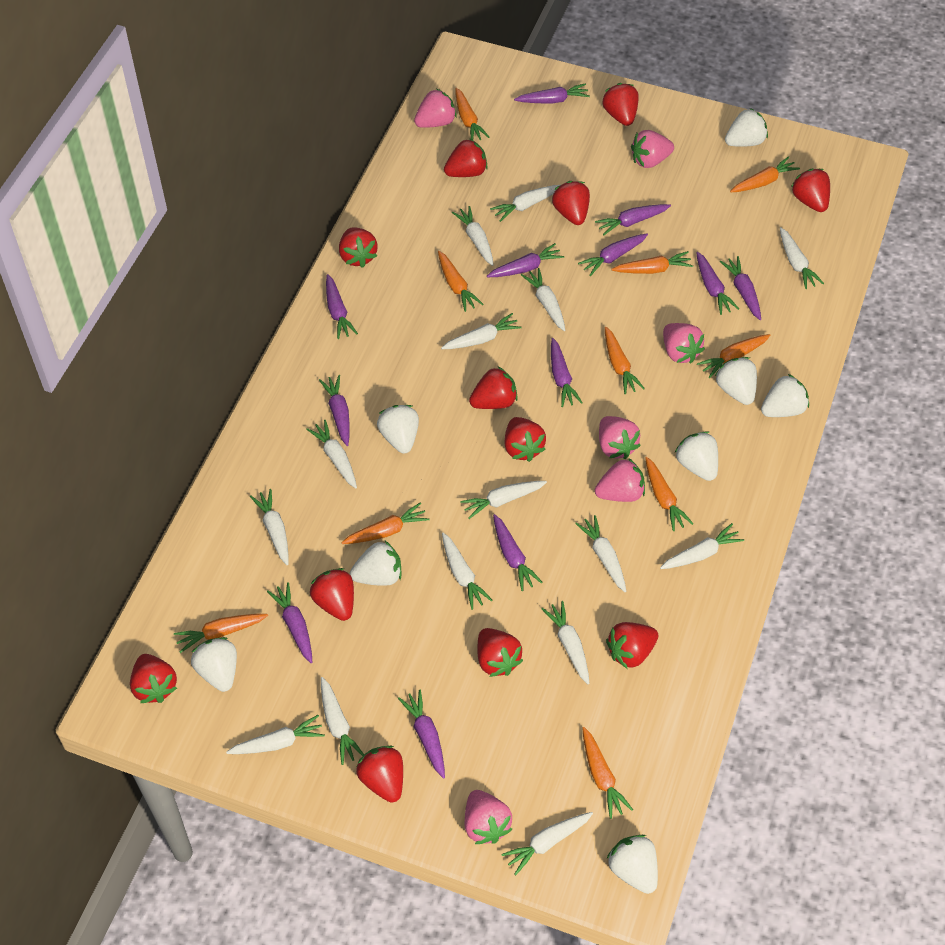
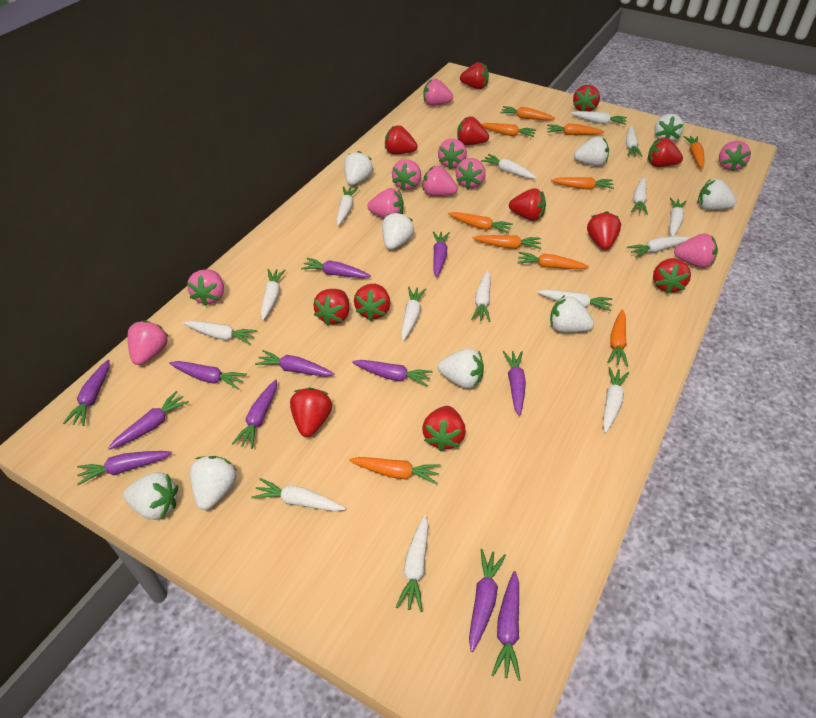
pink strawberry: [414,89,457,128] [465,790,512,844] [595,459,645,502] [599,416,641,459] [631,130,674,168] [663,323,705,363] = 6 -> [127,320,169,365] [187,269,224,306] [367,188,404,218] [392,159,421,191] [422,166,458,196] [423,79,453,106] [438,139,467,169] [456,158,486,189] [674,233,718,268] [719,141,751,171] = 10
white strawberry: [191,637,237,692] [350,541,401,586] [377,405,419,453] [607,835,658,894] [675,431,718,481] [715,357,757,405] [725,108,768,147] [761,374,809,417] = 8 -> [123,472,178,520] [190,456,237,510] [344,151,373,185] [382,212,414,250] [438,349,484,389] [550,295,594,332] [574,136,609,166] [654,114,684,142] [698,179,737,210] = 9

